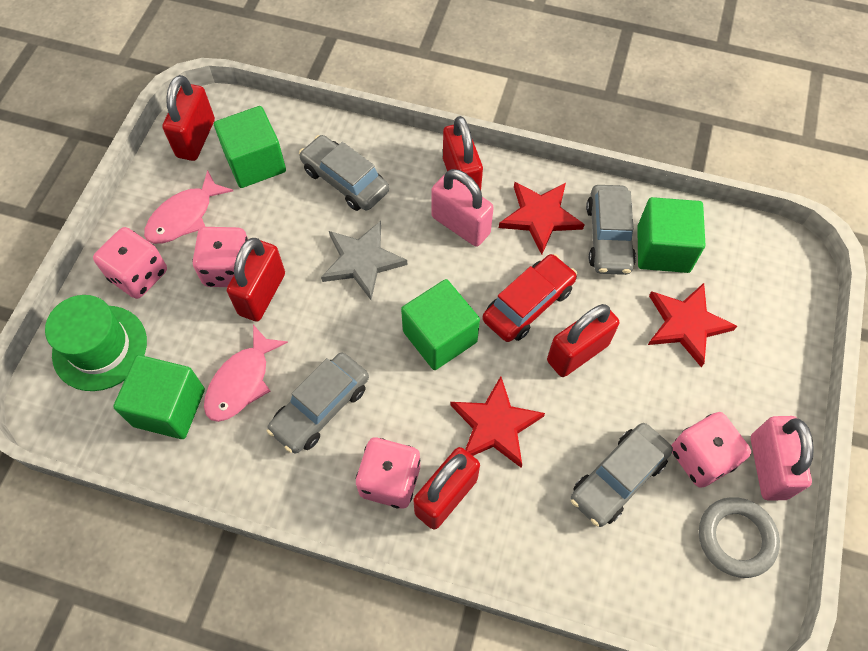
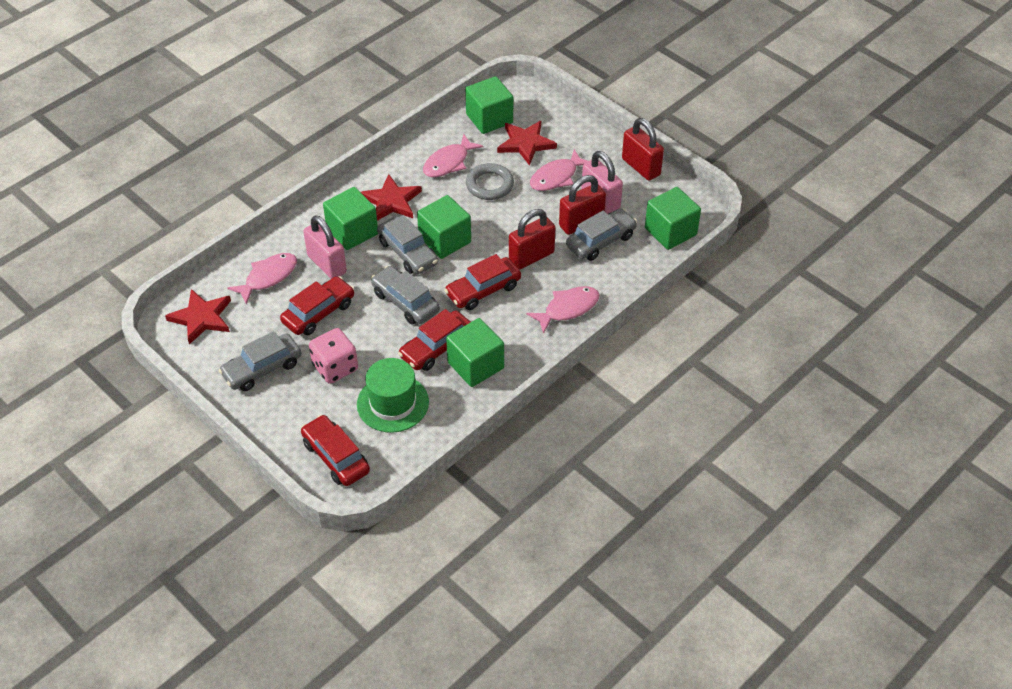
green cube: [113,355,205,439] [214,106,286,188] [401,279,480,370] [637,197,705,273] = 4 -> [323,187,378,250] [417,195,471,259] [446,318,504,387] [465,76,513,134] [645,187,701,250] = 5
grey star: [321,221,407,300] = 1 -> none = 0
pink dice: [93,227,167,299] [193,227,248,287] [356,438,420,509] [671,412,751,488] = 4 -> [309,328,358,384] = 1
pink fish: [144,170,233,244] [204,325,288,422] = 2 -> [227,253,297,304] [423,134,483,177] [527,286,600,334] [530,149,588,191] = 4
red car: [482,254,577,342] = 1 -> [280,276,355,335] [301,415,370,486] [398,309,470,371] [444,254,521,310] = 4
red padlock: [162,75,215,161] [227,238,285,322] [413,447,480,530] [443,116,483,190] [547,304,619,377] = 5 -> [509,209,555,270] [559,175,606,235] [622,118,664,181] = 3

